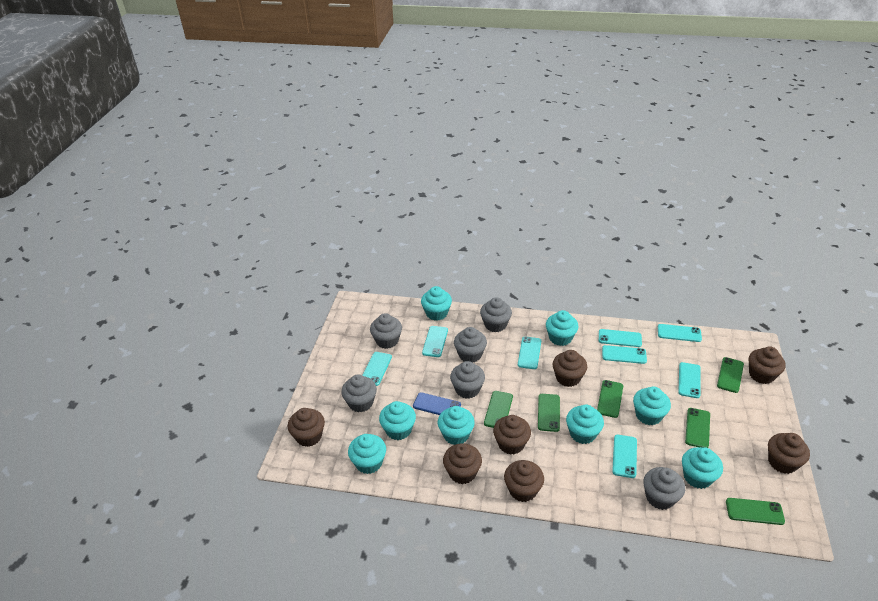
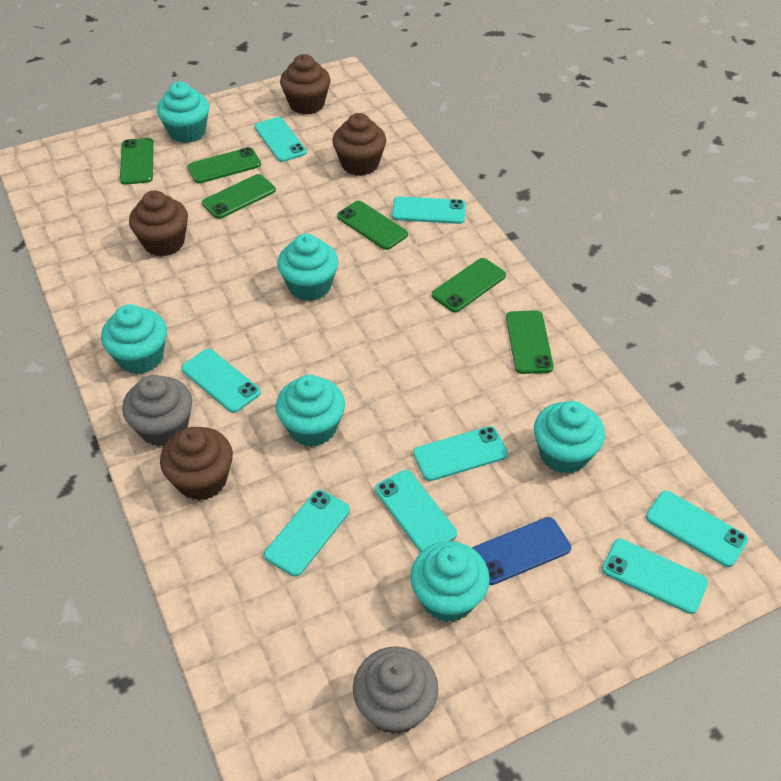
brown cupcake: [288,408,325,447] [443,443,482,484] [493,415,531,454] [504,460,544,502] [553,350,587,387] [749,346,786,384] [768,433,810,474] = 7 -> [129,190,188,256] [160,427,233,500] [280,54,331,115] [332,113,386,176] = 4
grey cupcake: [341,375,377,412] [370,313,402,349] [450,361,485,399] [454,327,487,363] [480,297,512,332] [643,467,685,510] = 6 -> [122,375,192,447] [353,646,438,734] = 2
turquoise cupcake: [348,434,386,474] [379,401,416,440] [421,286,452,321] [438,406,475,445] [546,310,578,346] [566,405,604,444] [633,386,671,425] [682,447,723,489] = 8 -> [101,304,167,374] [157,82,209,143] [276,375,345,447] [277,234,338,301] [410,541,490,622] [534,401,605,474] = 6

